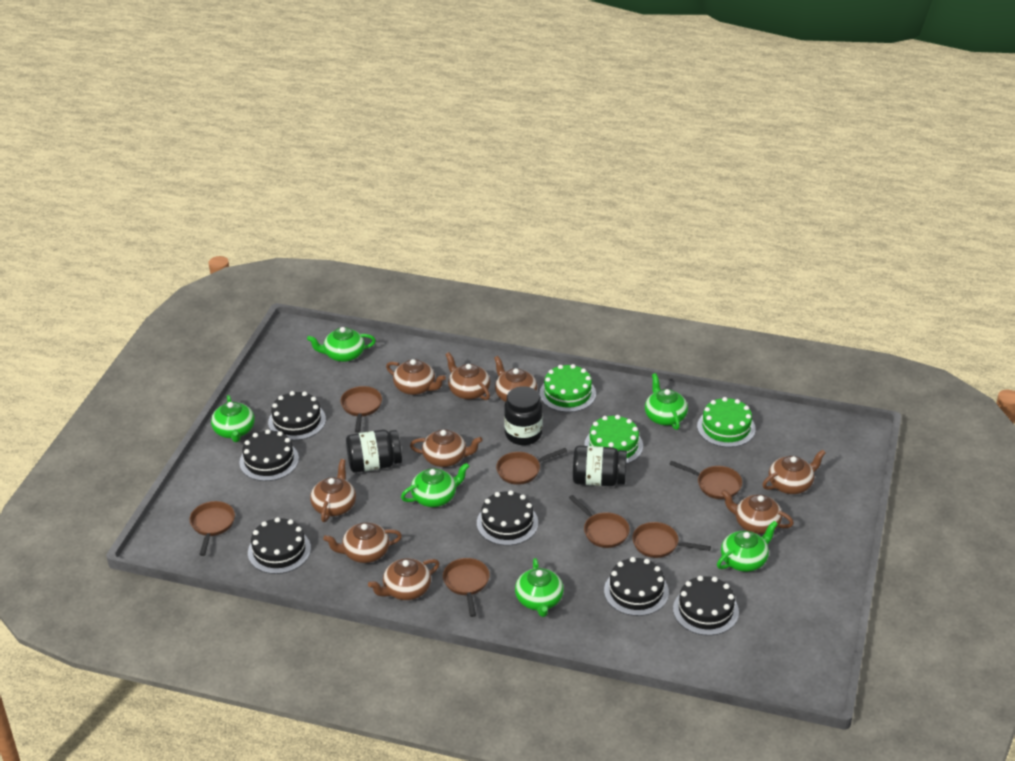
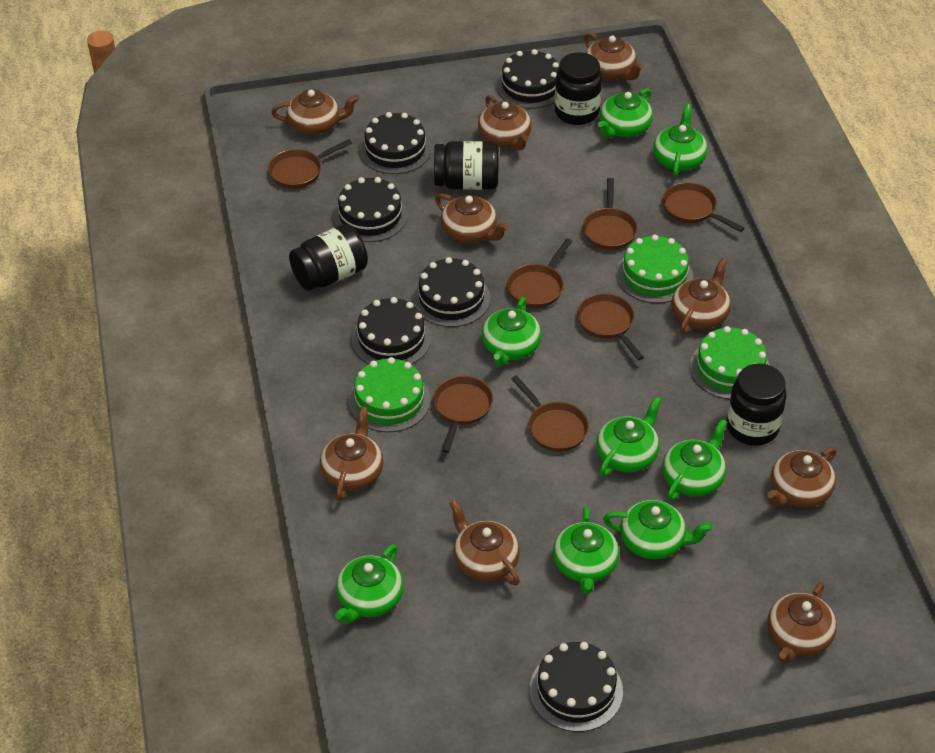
black jar: [346,430,402,473] [504,386,542,445] [573,446,627,486] = 3 -> [289,224,368,291] [434,141,499,190] [555,52,602,125] [727,363,787,446] = 4
green teapot: [211,395,255,442] [307,327,376,362] [401,463,469,507] [515,558,564,617] [645,373,688,430] [717,521,778,572] = 6 -> [335,544,404,624] [482,297,541,367] [553,507,620,594] [596,396,662,476] [598,88,653,138] [603,500,713,559] [653,104,708,177] [662,419,727,501] = 8

